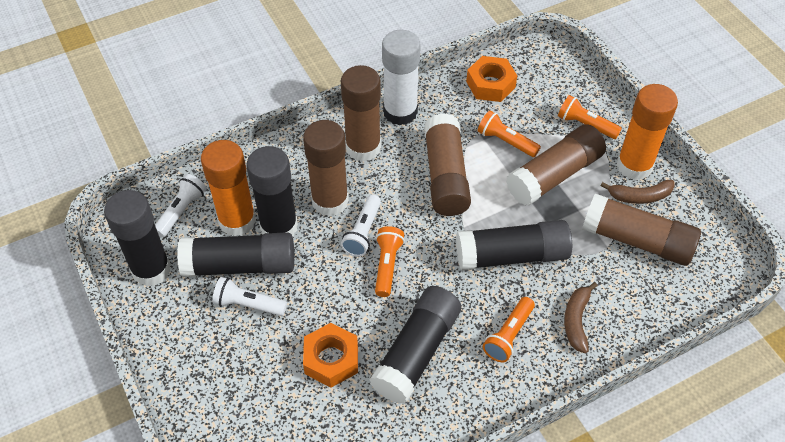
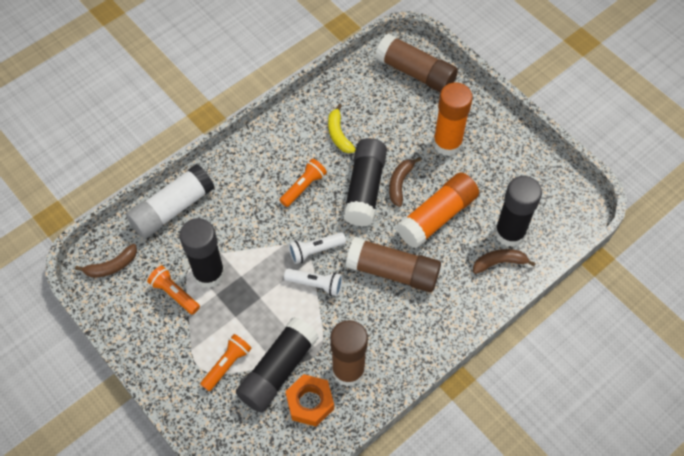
black glue stick: [104,190,171,286] [177,232,294,277] [246,146,298,236] [370,286,461,404] [456,220,572,270] = 5 -> [179,218,225,288] [236,317,319,413] [343,138,387,227] [495,176,542,247] = 4
brown banana: [564,282,598,353] [600,180,675,204] = 2 -> [75,244,137,278] [389,157,421,207] [473,249,536,274] = 3
brown glue stick: [303,120,349,217] [341,65,381,162] [424,113,471,216] [506,124,606,206] [582,194,701,266] = 5 -> [330,320,368,386] [346,237,441,292] [375,34,458,92] = 3
orange flashlight: [375,226,405,297] [478,110,541,157] [483,297,535,362] [558,95,622,139] = 4 -> [147,266,200,315] [200,334,252,391] [280,159,327,207] = 3
orange nut: [303,323,358,388] [466,56,517,102] = 2 -> [285,374,334,427] = 1
white flashlight: [155,174,207,237] [212,277,287,316] [341,195,381,257] = 3 -> [284,268,343,296] [289,232,346,264] = 2
yellow banana: none = 0 -> [328,104,356,153] = 1

